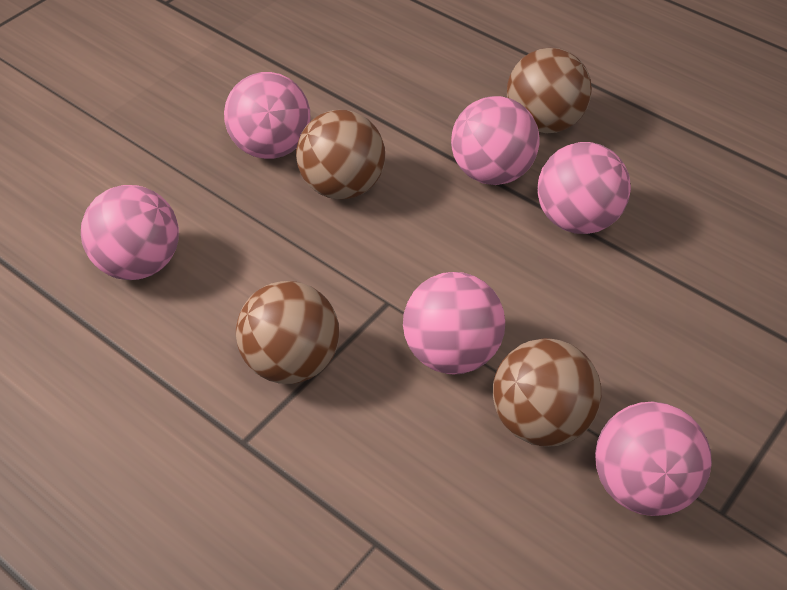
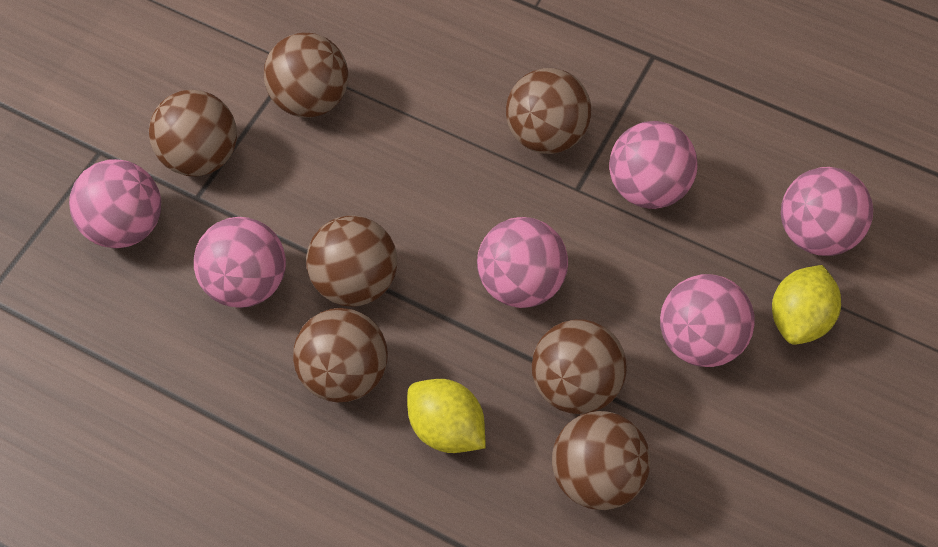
brown ball: [236,281,339,384] [296,110,385,200] [493,338,601,447] [507,48,592,133] = 4 -> [149,90,237,176] [264,33,348,118] [293,308,388,402] [306,215,397,306] [506,68,591,154] [532,319,627,414] [552,411,651,510] = 7
yellow lemon: none = 0 -> [407,379,485,453] [772,265,841,345] = 2

